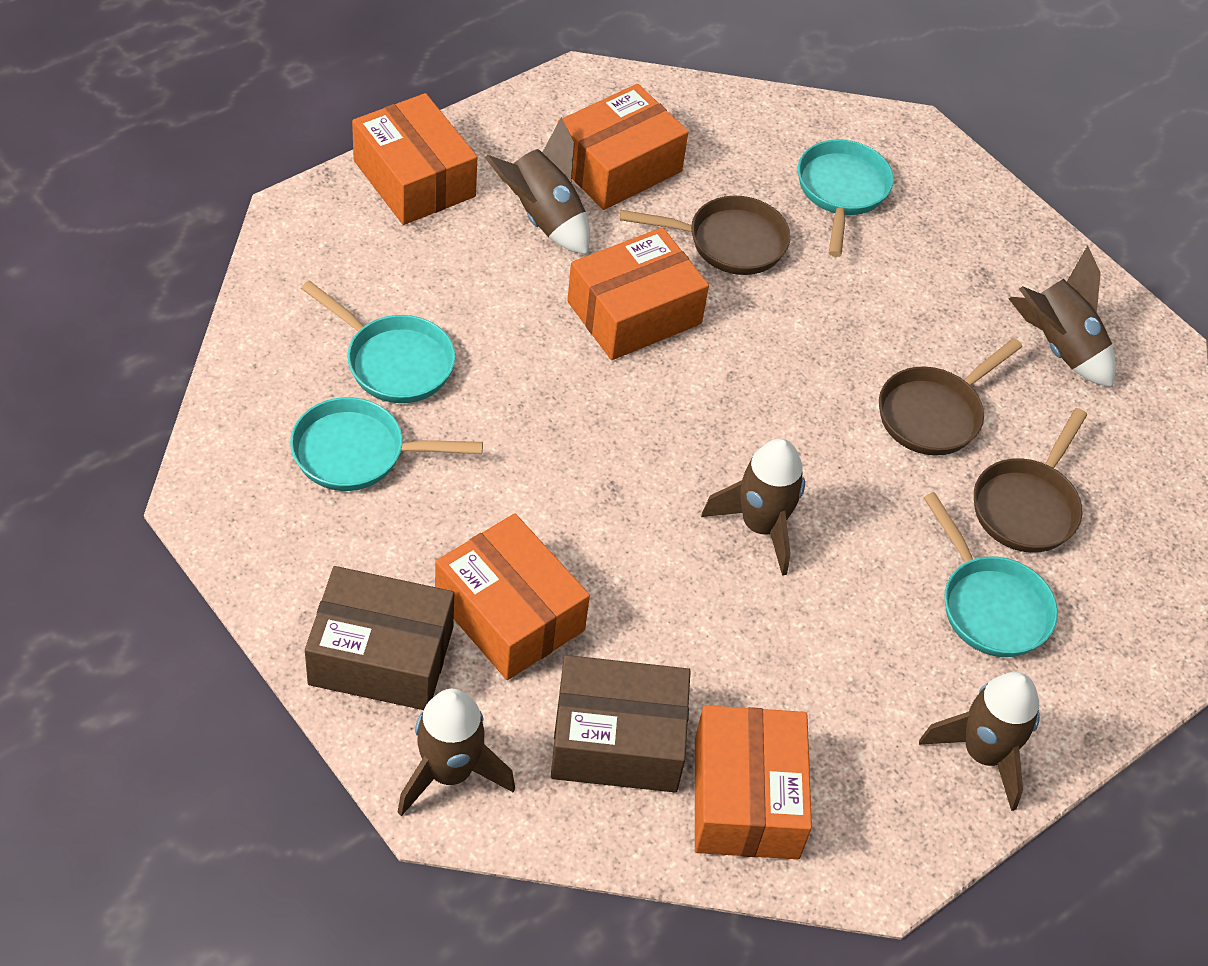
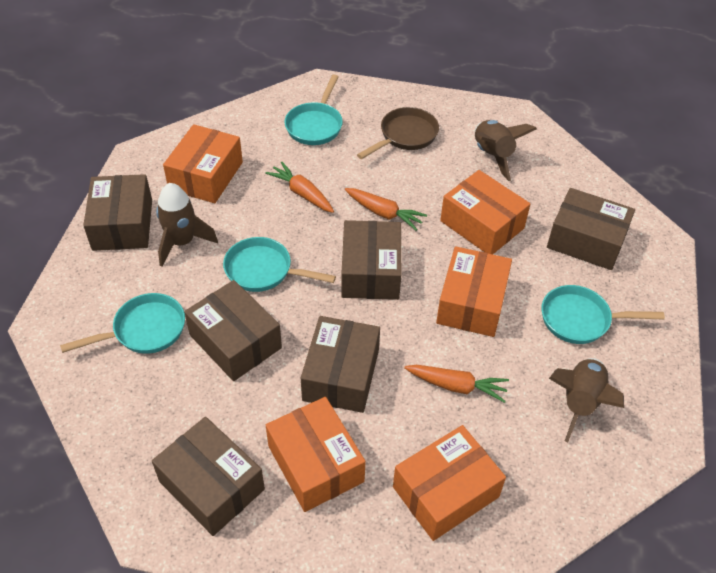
brown box: [305,566,454,710] [551,655,691,792] = 2 -> [83,174,152,251] [152,417,265,536] [184,280,282,381] [301,316,380,413] [341,220,401,300] [547,188,635,270] = 6
brown pan: [620,196,791,275] [879,338,1022,456] [974,408,1087,553] = 3 -> [357,107,439,159] = 1
brown rocket: [397,689,515,816] [485,117,590,255] [701,439,805,576] [919,672,1040,811] [1009,246,1116,388] = 5 -> [156,183,218,266] [475,120,537,181] [549,358,624,442] = 3
orange carrot: none = 0 -> [265,162,334,213] [345,188,427,231] [404,365,509,403] = 3

